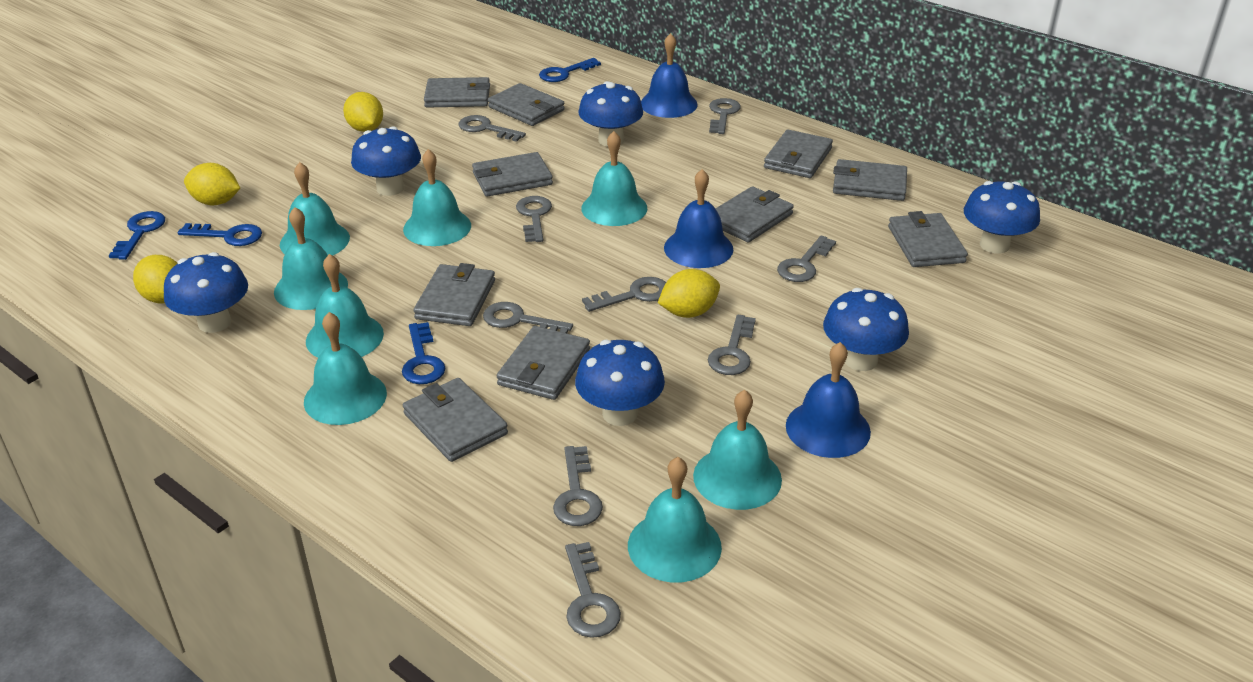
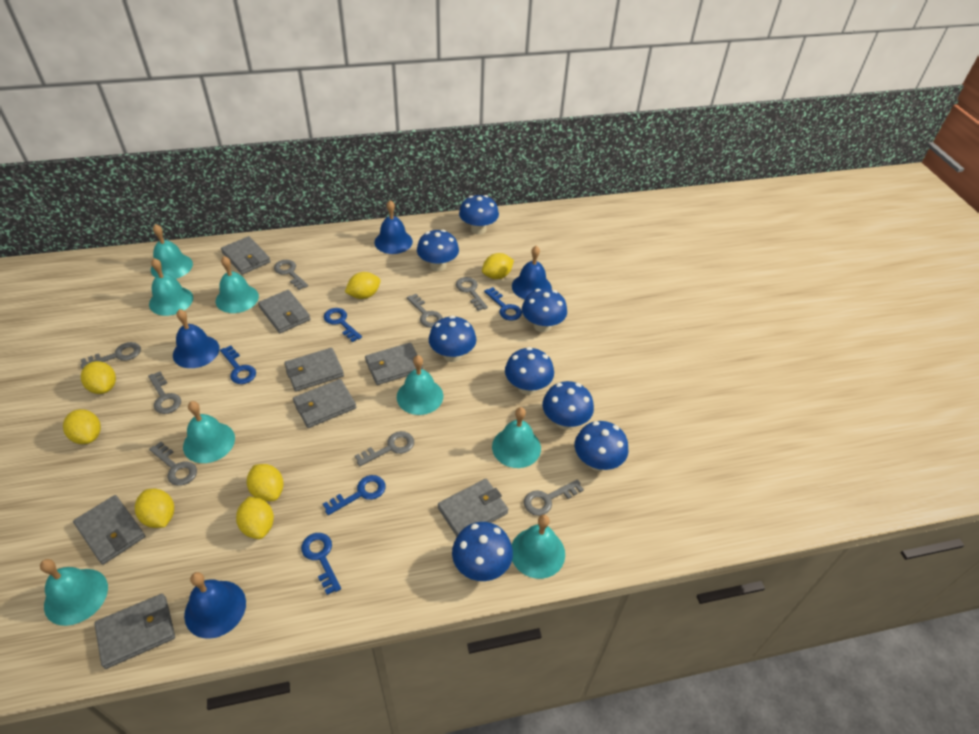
blue bell: [641,33,698,118] [664,169,733,268] [786,342,871,458] = 3 -> [173,309,220,368] [184,572,246,639] [374,200,413,254] [512,246,552,299] = 4
blue key: [109,211,165,260] [178,223,262,246] [402,322,445,384] [539,58,601,82] = 4 -> [220,345,256,384] [301,533,341,595] [323,475,386,515] [324,308,362,342] [484,287,522,321] = 5
blue mushroom: [164,252,248,333] [351,126,421,196] [575,340,665,426] [578,81,643,147] [823,288,909,371] [964,181,1040,253] = 6 -> [417,230,459,271] [429,316,476,362] [452,522,513,581] [459,195,499,234] [505,347,554,395] [522,288,567,332] [542,381,594,430] [575,421,629,471] = 8
grey key: [459,115,526,142] [483,302,573,333] [516,196,552,242] [553,446,603,526] [565,542,621,638] [582,277,666,312] [708,315,756,375] [709,98,741,134] [777,236,836,282] = 9 -> [81,342,141,369] [148,372,181,414] [149,442,197,486] [274,260,308,290] [355,431,414,466] [407,294,443,328] [456,277,488,311] [524,480,584,516] = 8
grey wallet: [403,378,508,462] [413,263,495,326] [424,77,490,108] [472,152,553,197] [488,83,565,126] [497,326,590,400] [715,186,794,242] [764,130,833,178] [833,159,907,201] [888,211,968,267] = 10 -> [73,495,145,565] [94,594,175,669] [221,236,271,275] [258,290,310,333] [284,348,344,392] [293,379,356,428] [365,343,423,385] [438,479,508,537] = 8
yellow lemon: [133,255,178,303] [184,163,240,205] [343,92,383,132] [658,269,720,318] = 4 -> [63,409,101,444] [81,361,116,394] [135,489,174,528] [236,497,274,539] [247,464,283,502] [345,272,380,299] [482,253,514,279] = 7

